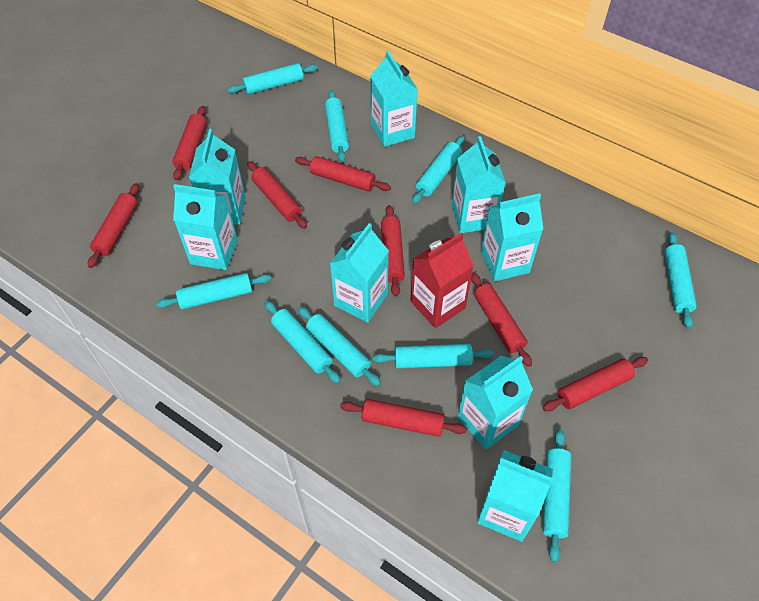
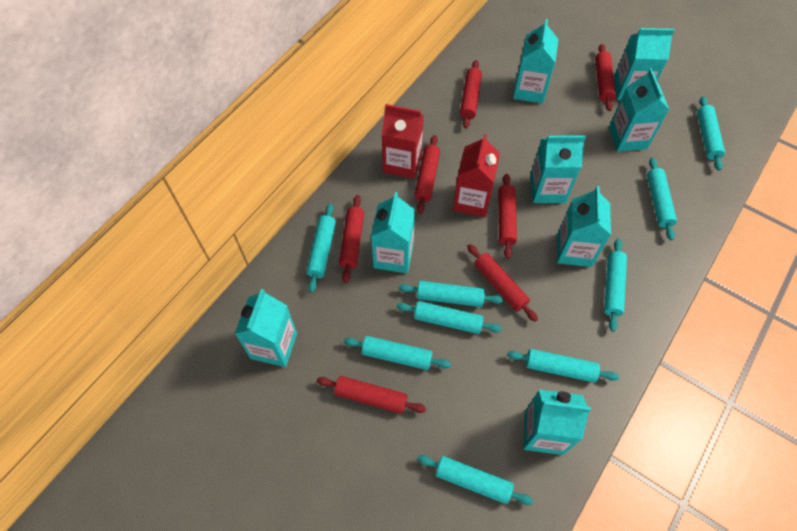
red carton: [411,233,474,328] = 1 -> [381,104,424,179] [453,134,500,217] = 2
red rolling pin: [88,183,139,268] [172,106,207,180] [247,161,307,229] [295,156,391,192] [340,399,467,437] [381,205,405,297] [471,272,532,367] [543,357,648,411] = 8 -> [317,376,426,414] [339,195,364,283] [414,135,440,214] [460,60,482,129] [467,244,538,322] [498,174,517,259] [595,44,616,111] = 7

